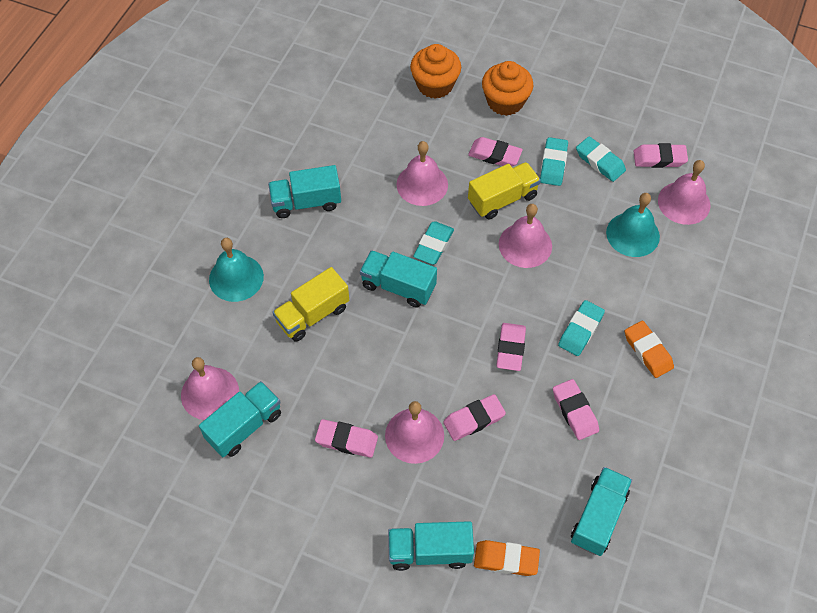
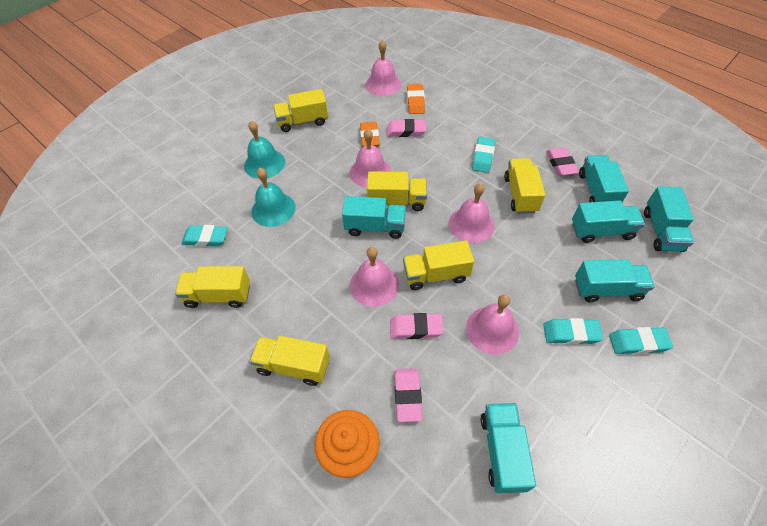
orange cupcake: [410,44,461,99] [482,61,534,116] = 2 -> [315,410,380,478] = 1
pink eraser: [315,419,378,458] [443,394,506,441] [468,137,523,166] [496,323,526,371] [553,379,599,440] [634,143,688,168] = 6 -> [387,119,426,137] [390,313,444,339] [395,368,422,422] [546,147,579,176] = 4
turquoise truck: [199,381,281,457] [268,165,341,218] [360,250,437,308] [388,521,474,571] [571,467,632,556] = 5 -> [342,196,406,239] [481,403,536,493] [572,201,645,243] [575,259,655,302] [579,155,629,202] [644,187,694,252] = 6
yellow truck: [273,267,349,342] [468,162,541,220] = 2 -> [175,266,250,308] [250,336,330,386] [273,89,328,132] [367,171,427,211] [403,241,474,290] [504,158,545,214] = 6

